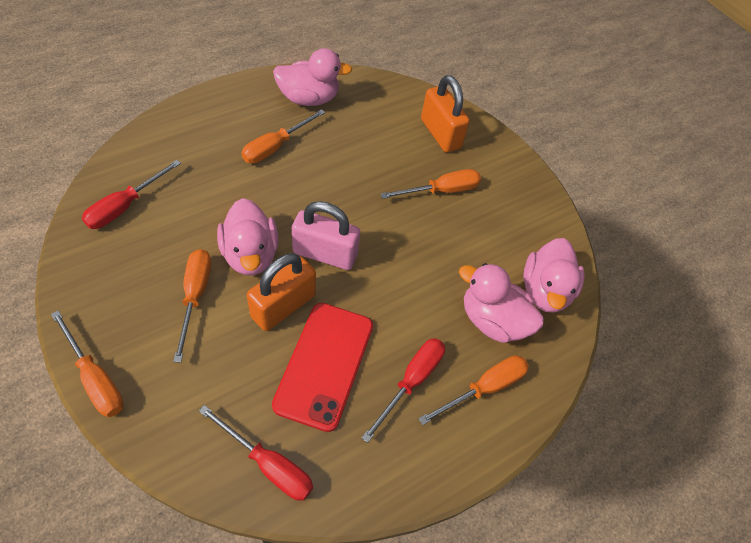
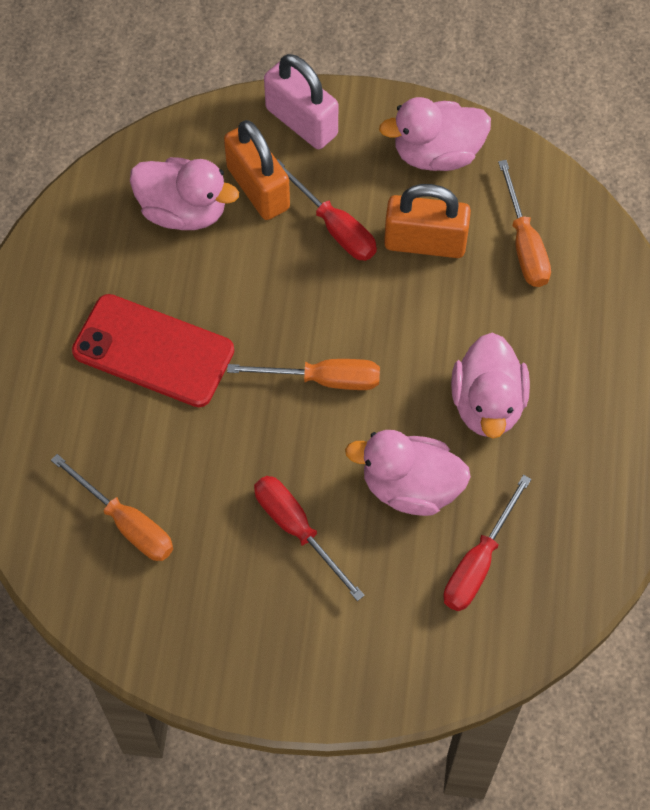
orange screwdriver: [51,311,124,417] [173,249,211,363] [241,109,325,164] [381,169,481,199] [418,355,529,425] = 5 -> [51,454,173,561] [227,359,380,390] [498,160,551,287] = 3

